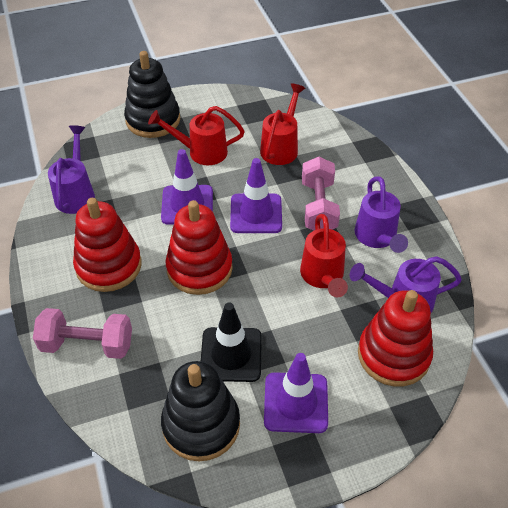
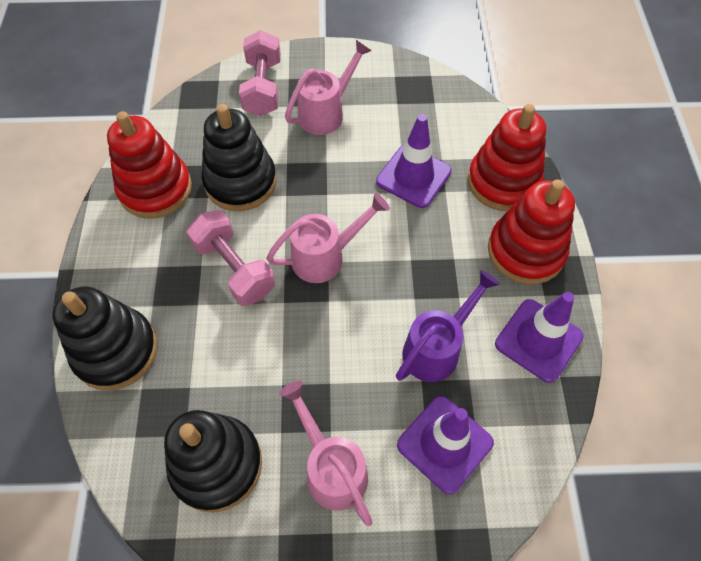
black stacking toy: [124,51,180,138] [161,361,240,461] = 2 -> [53,287,157,391] [164,410,262,513] [202,104,277,211] = 3
black traffic cone: [201,303,262,382] = 1 -> none = 0
pink watering can: none = 0 -> [266,193,390,283] [279,381,373,526] [285,40,372,135] = 3
purple watering can: [48,125,95,214] [350,256,462,313] [355,176,408,253] = 3 -> [396,270,500,382] = 1
red watering can: [148,106,245,165] [260,84,305,165] [300,214,348,297] = 3 -> none = 0

